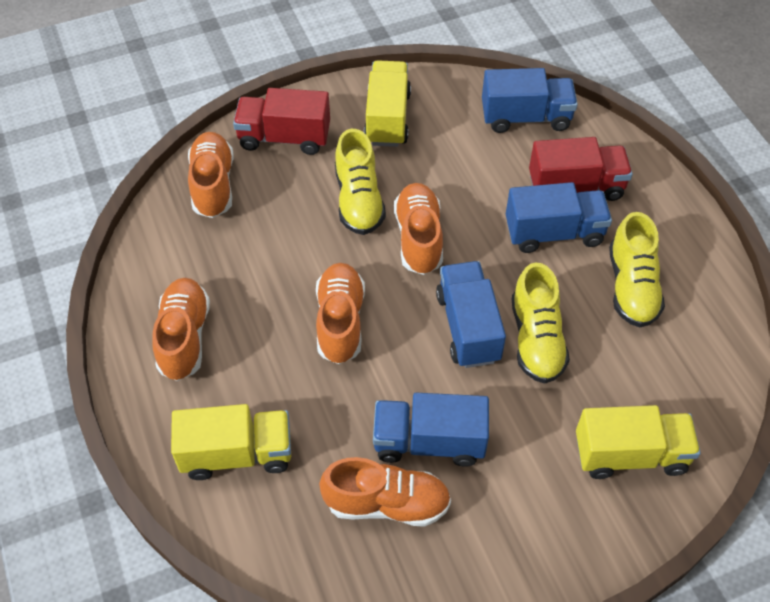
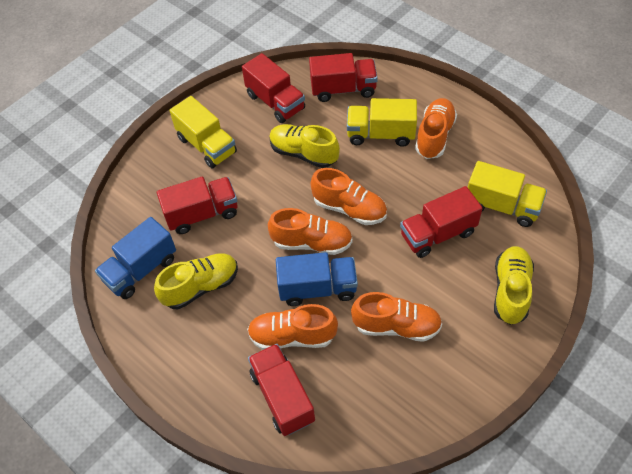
blue truck: [373,393,489,467] [436,261,506,368] [482,68,578,133] [506,182,612,253] = 4 -> [95,217,176,299] [276,252,358,306] = 2
red truck: [233,88,330,155] [529,137,633,201] = 2 -> [157,177,238,234] [242,53,305,123] [248,344,315,436] [309,53,378,102] [400,186,483,258] = 5

